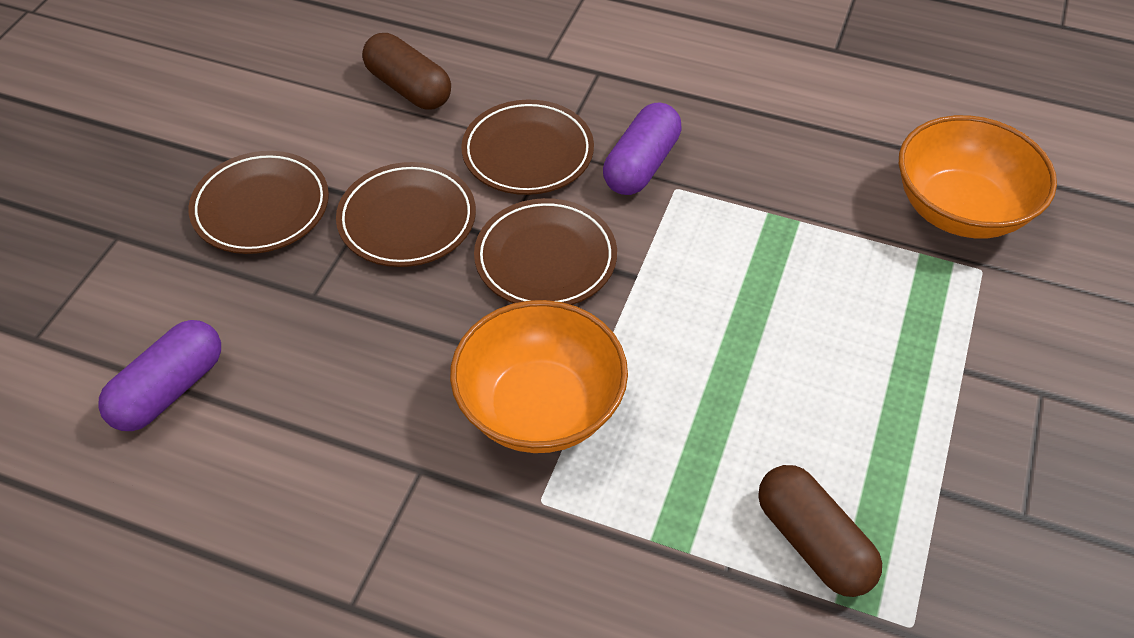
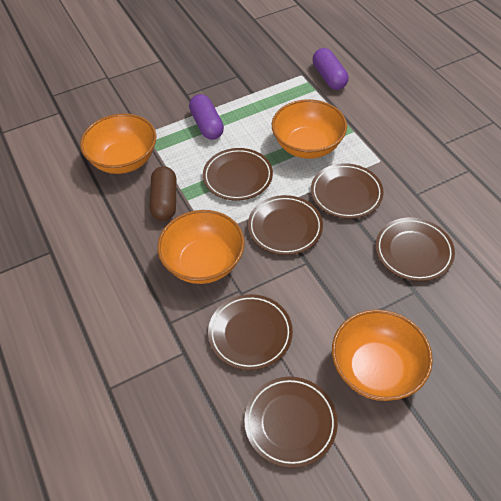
brown capsule: [362,33,451,110] [758,465,882,597] = 2 -> [150,166,176,221] = 1
brown plate: [188,151,329,254] [336,162,476,267] [461,100,594,195] [474,198,617,305] = 4 -> [203,148,273,201] [208,294,293,370] [244,377,338,468] [248,195,323,255] [311,163,384,219] [376,217,455,281] = 6
orange bowl: [450,300,628,453] [899,115,1057,238] = 2 -> [80,113,156,174] [157,210,245,284] [272,99,347,159] [332,309,433,401] = 4

